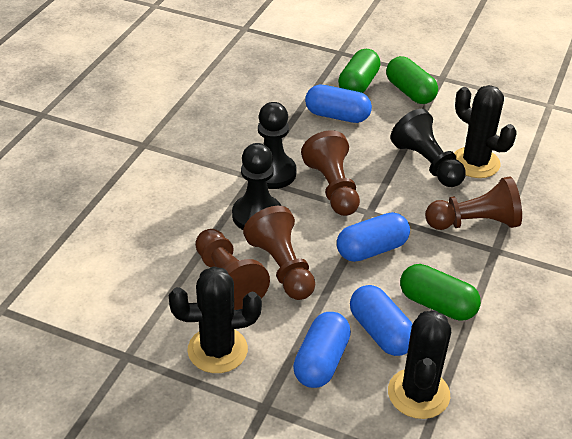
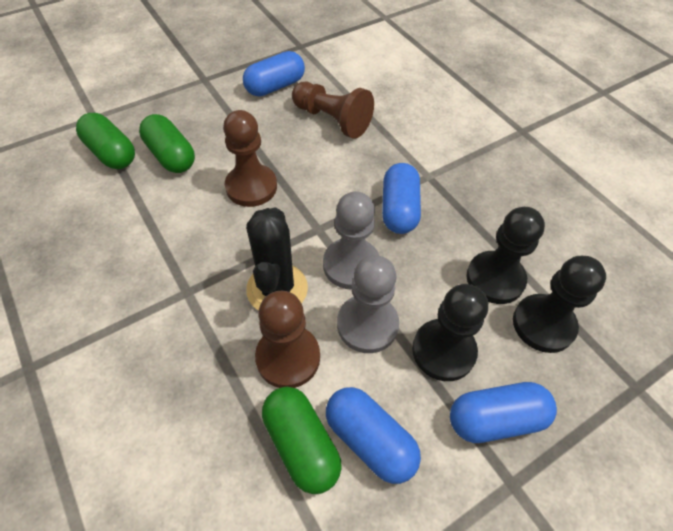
black cactus: [169,266,262,373] [388,310,451,419] [454,85,516,178] = 3 -> [246,208,308,311] = 1
brown pawn: [195,229,270,310] [243,206,315,300] [301,130,360,216] [425,176,522,230] = 4 -> [223,110,277,207] [255,291,320,388] [292,82,374,139] = 3
grey pawn: none = 0 -> [323,191,379,290] [337,255,399,353] = 2

